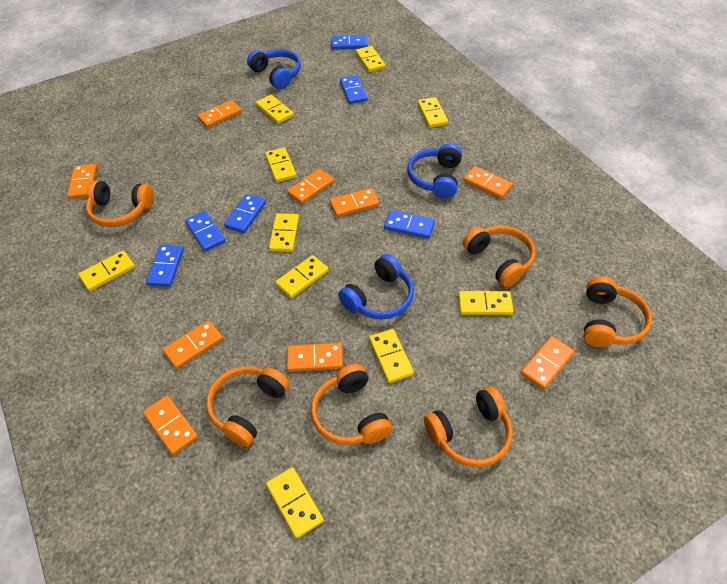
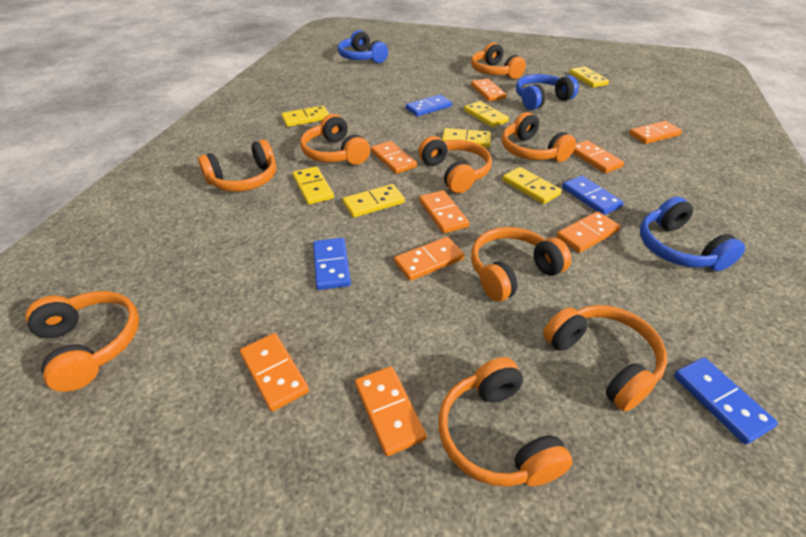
blue domino: [146,245,184,287] [185,211,226,251] [224,194,266,233] [331,35,368,49] [340,75,367,104] [384,210,435,239] = 6 -> [313,238,351,290] [406,95,452,116] [562,176,624,215] [674,357,778,444] = 4
orange headphones: [86,180,154,227] [206,366,290,447] [311,364,392,445] [424,386,513,468] [463,226,536,287] [584,276,652,347] = 6 -> [25,291,139,392] [198,139,276,192] [300,114,370,165] [418,136,492,193] [438,357,573,487] [471,43,526,79] [471,227,571,302] [502,112,576,162] [543,305,667,411] = 9
yellow domino: [78,251,135,291] [256,95,294,124] [265,147,297,182] [266,467,324,539] [269,213,299,252] [275,255,329,298] [356,46,385,72] [369,329,414,383] [417,97,448,128] [458,291,513,315] = 10 -> [281,106,330,127] [293,166,334,205] [343,184,405,218] [442,128,491,148] [464,101,509,127] [502,167,562,204] [569,66,609,88] = 7

